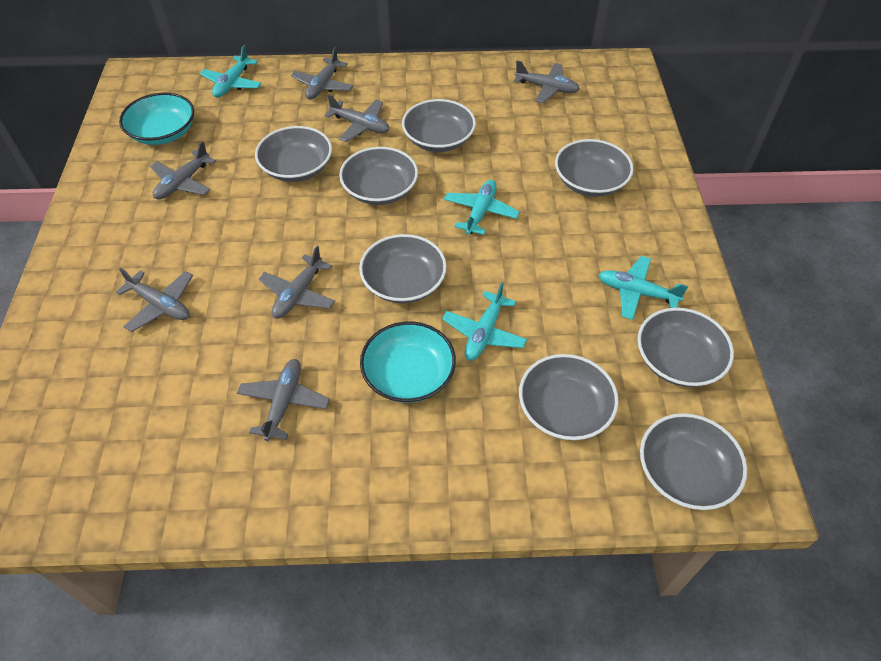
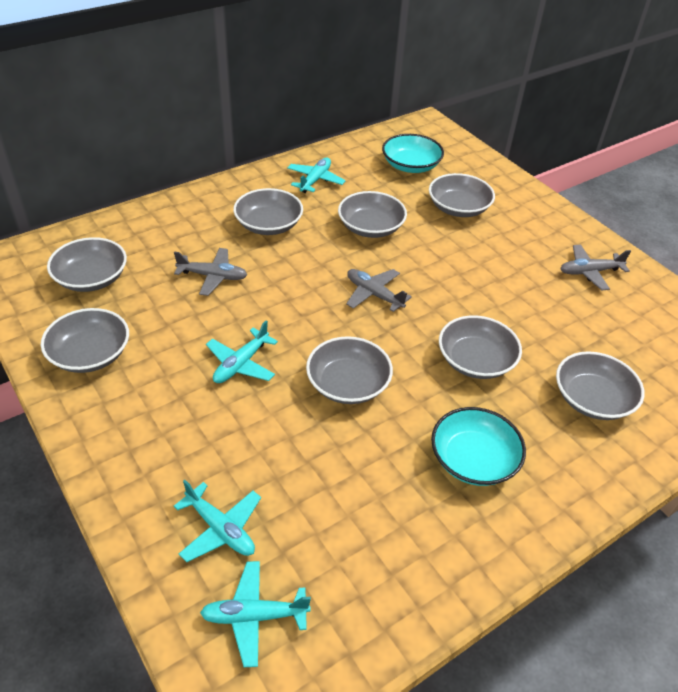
grey plane: [116,268,193,332] [150,141,216,200] [237,359,330,441] [259,246,335,318] [291,47,353,100] [324,94,390,142] [514,61,580,103] = 7 -> [174,248,247,296] [346,269,412,312] [560,245,631,290] = 3

